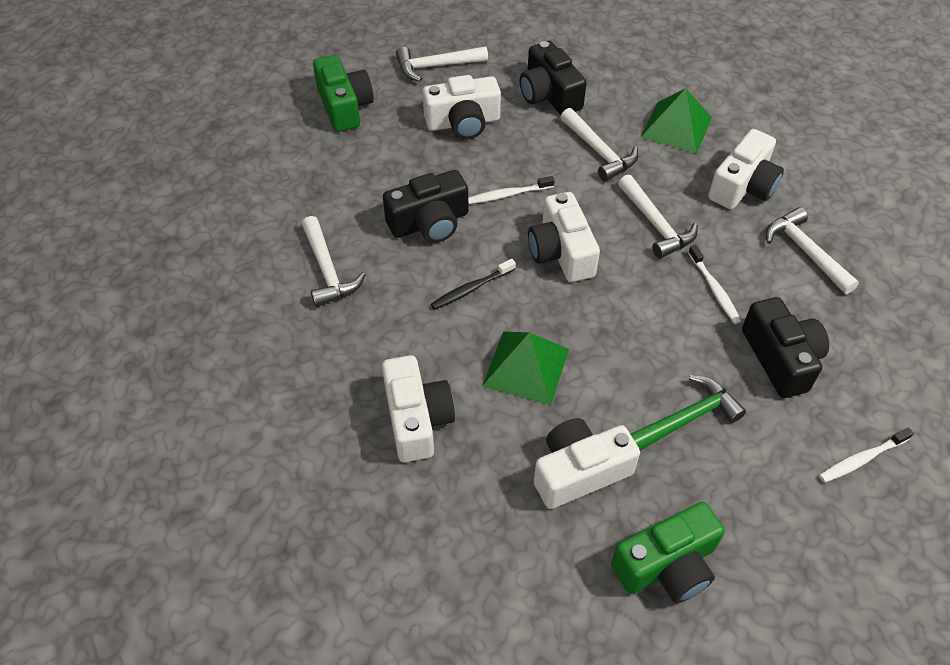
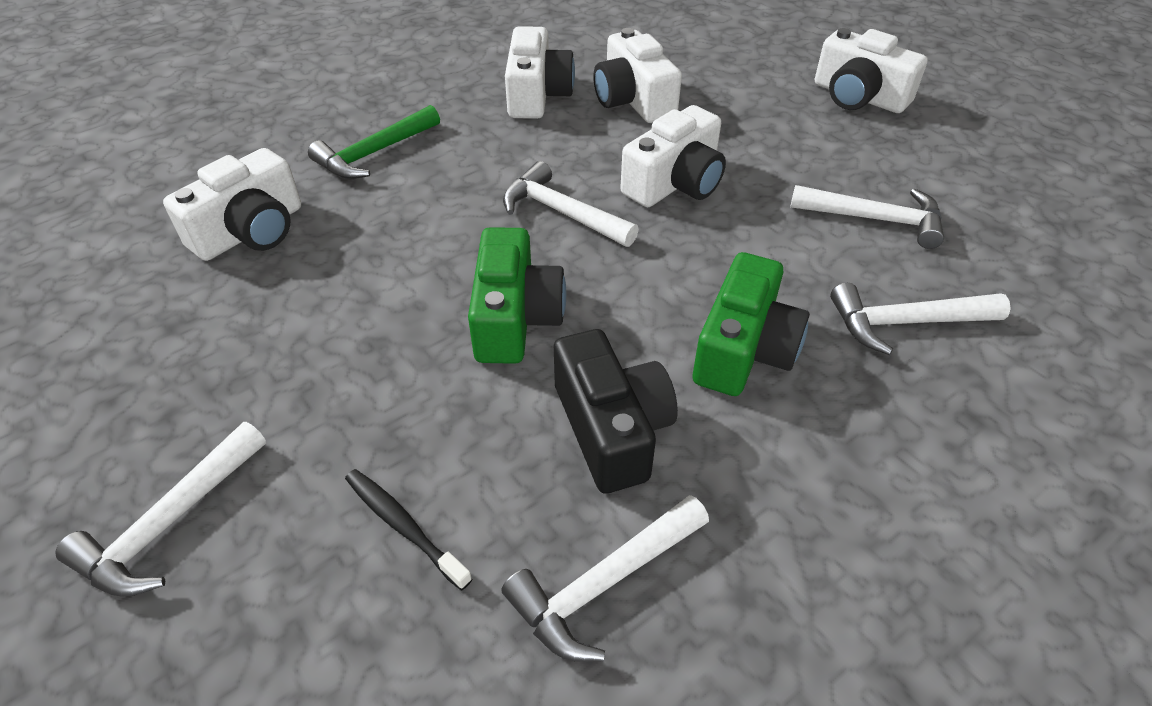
black camera: [383,170,468,243] [520,41,586,115] [742,297,829,398] = 3 -> [554,329,678,494] = 1
green pyramid: [482,331,569,406] [641,88,712,154] = 2 -> none = 0
white toothbrush: [468,176,555,204] [688,245,741,324] [819,427,914,483] = 3 -> none = 0

